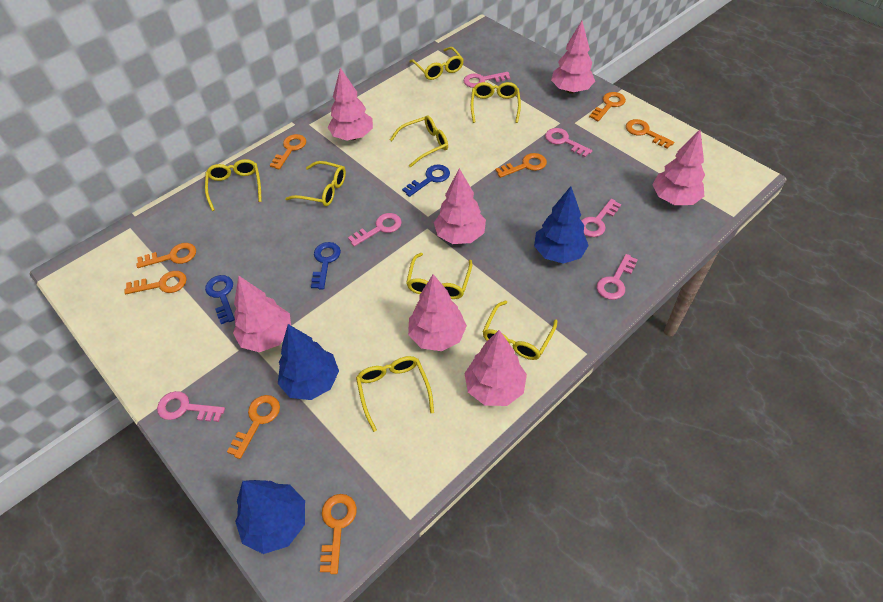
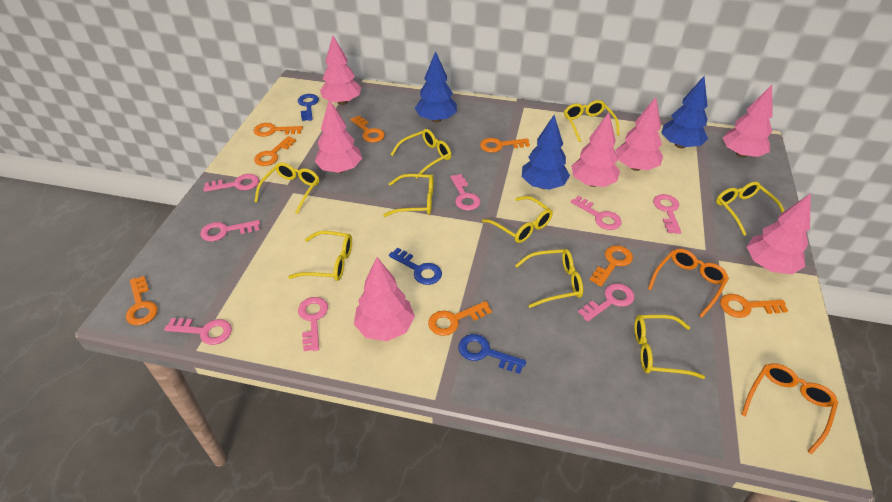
orange glasses: none = 0 -> [648,249,729,318] [741,363,838,455] = 2
pink key: [157,391,225,422] [348,213,402,247] [463,72,510,88] [545,128,593,157] [581,199,621,237] [597,254,638,300] = 6 -> [164,318,232,345] [200,220,260,241] [204,174,259,192] [298,297,328,351] [450,174,480,211] [571,196,622,230] [578,283,634,322] [653,194,681,234] = 8
yellow glasses: [205,159,262,211] [285,161,346,206] [356,356,434,432] [390,115,448,168] [406,253,472,299] [409,47,464,80] [471,82,521,123] [482,300,558,360] = 8 -> [255,162,319,214] [288,231,352,281] [383,174,434,217] [391,129,451,178] [482,196,553,243] [515,249,583,308] [564,100,620,142] [634,315,705,379] [716,182,784,236] = 9

